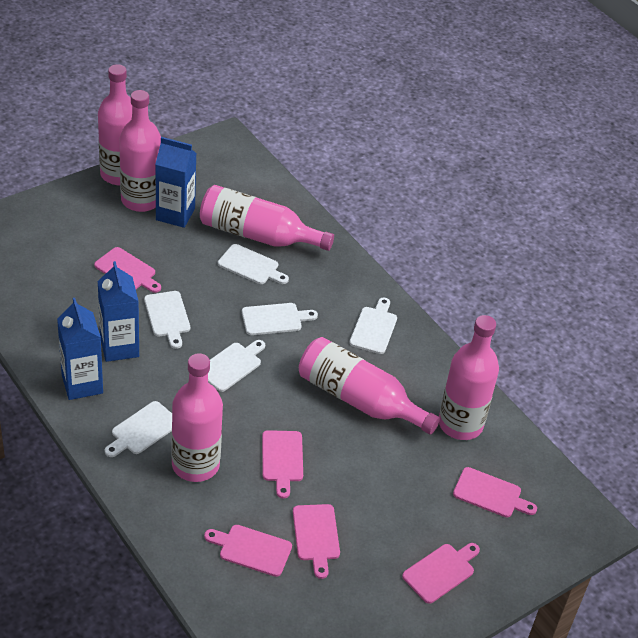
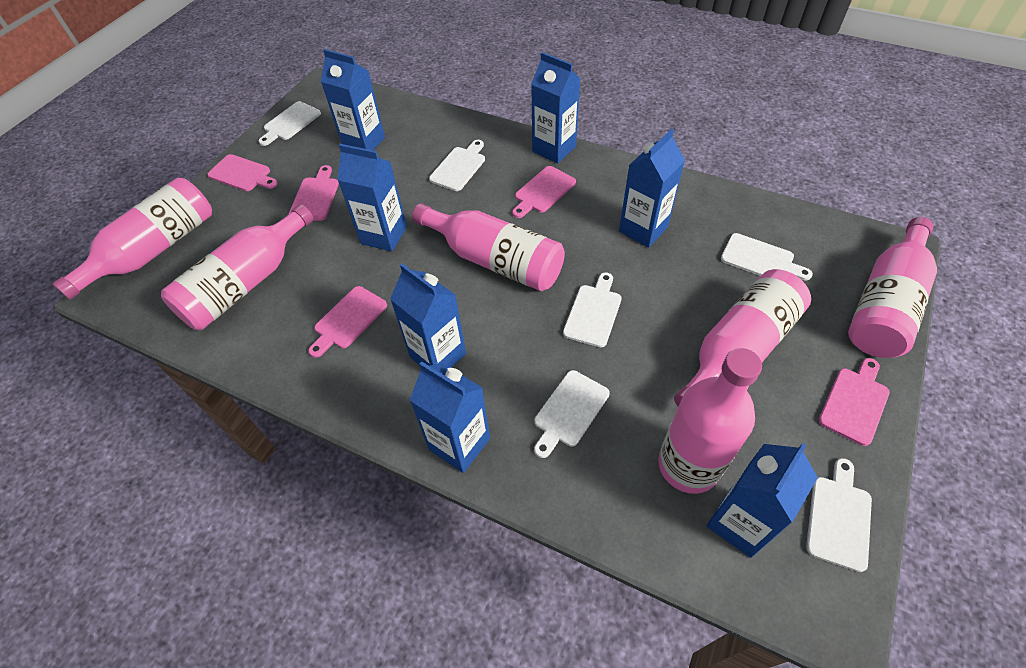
blue carton: [57,298,103,400] [98,261,139,362] [155,137,197,228] = 3 -> [321,49,385,150] [337,144,407,252] [390,263,466,368] [410,361,490,473] [531,52,580,164] [619,129,685,248] [707,443,818,558] = 7
pink cutting board: [94,247,161,293] [204,525,292,577] [262,430,303,499] [293,504,340,579] [402,543,480,604] [453,467,537,517] = 6 -> [207,154,277,191] [288,165,339,221] [308,286,387,358] [512,166,576,218] [819,358,890,446] = 5

